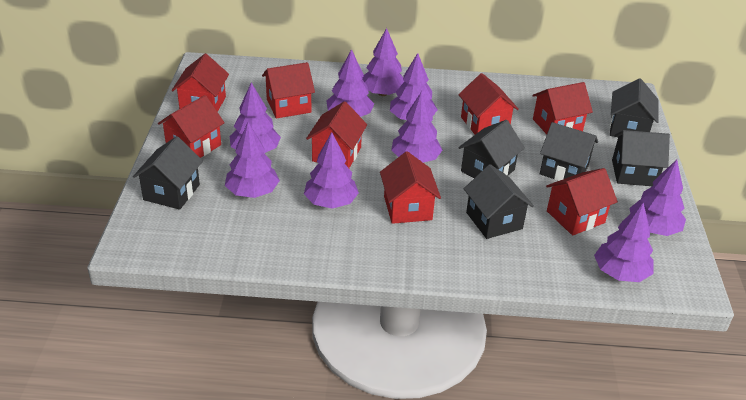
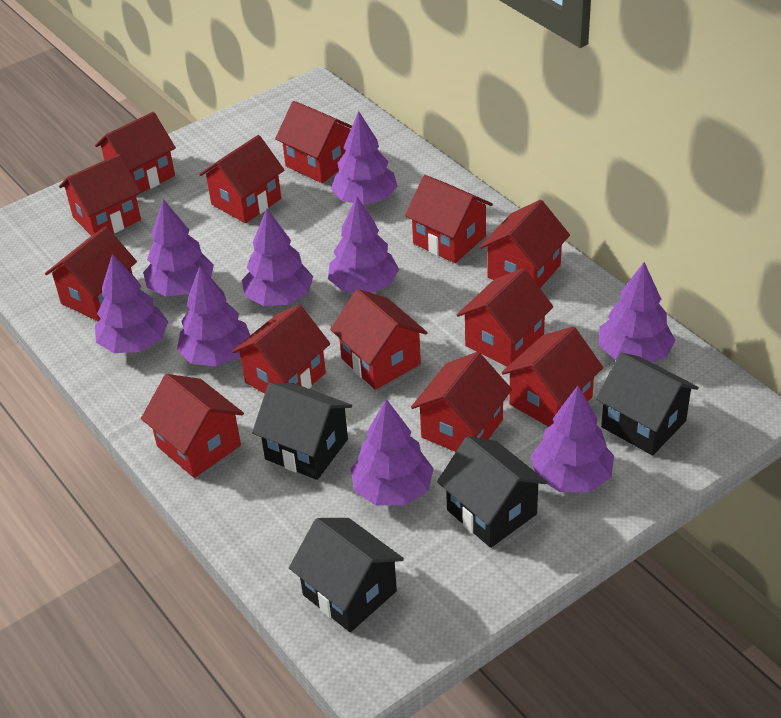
black house: [133,136,203,210] [458,120,525,178] [464,164,534,239] [540,122,598,181] [610,78,659,137] [612,130,670,186] = 6 -> [252,383,352,480] [289,518,404,632] [437,436,547,548] [596,352,699,456] = 4
red house: [158,95,225,158] [172,54,229,112] [262,62,315,119] [306,101,367,168] [380,151,441,224] [458,73,519,134] [532,82,593,134] [546,168,618,235] = 8 -> [45,226,137,321] [59,154,141,236] [95,112,176,193] [141,374,244,478] [199,135,284,223] [232,305,330,394] [275,101,352,183] [330,289,428,390] [405,175,493,263] [411,352,512,452] [457,268,553,367] [480,200,570,288] [501,326,603,427] = 13

